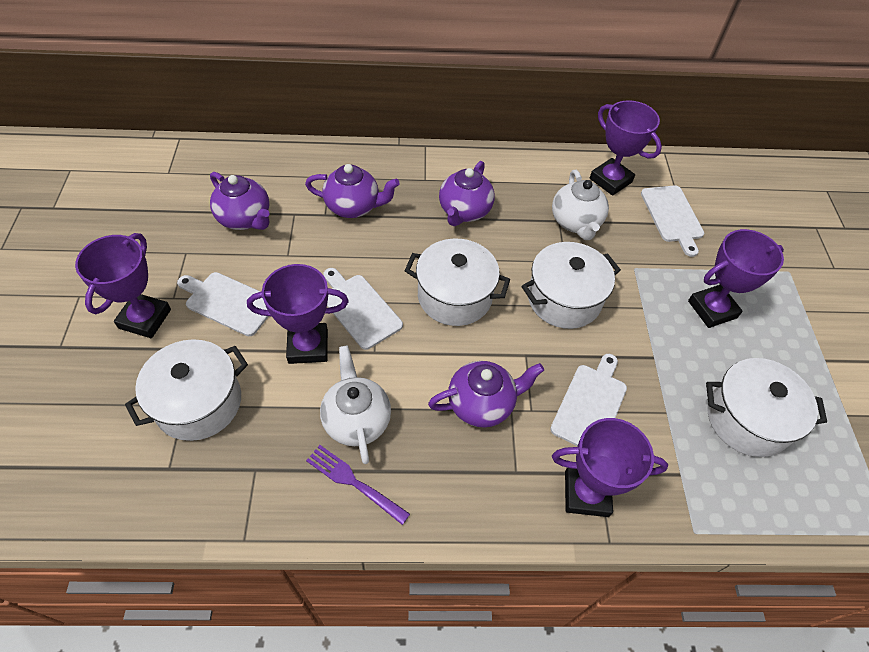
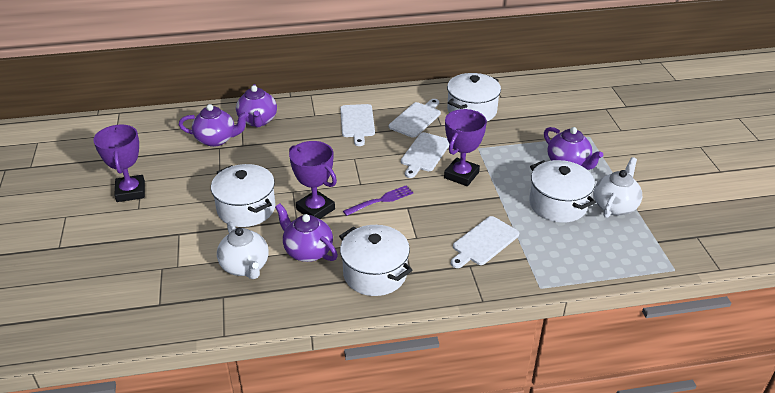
purple trophy: [75,233,171,338] [247,264,349,364] [552,418,668,517] [590,100,662,196] [688,229,784,328] = 5 -> [93,124,145,202] [289,141,337,219] [444,109,487,186] = 3

